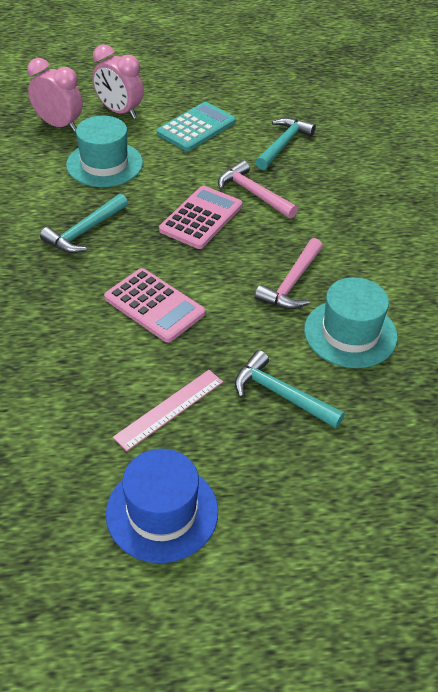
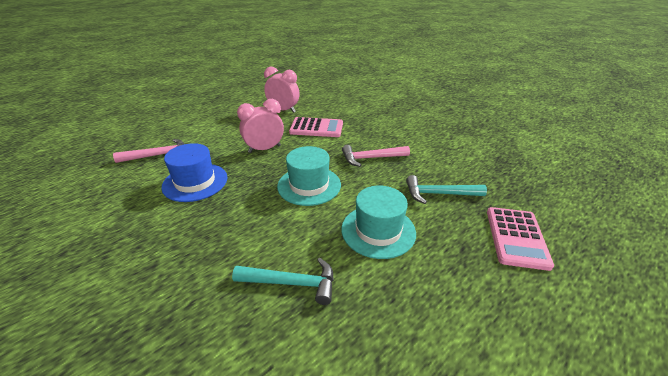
pink ruler: [113,370,223,451] = 1 -> none = 0
turquoise calculator: [157,102,236,151] = 1 -> none = 0
turquoise hammer: [40,194,128,253] [234,350,345,428] [255,118,316,170] = 3 -> [232,258,334,305] [406,175,487,204] = 2

